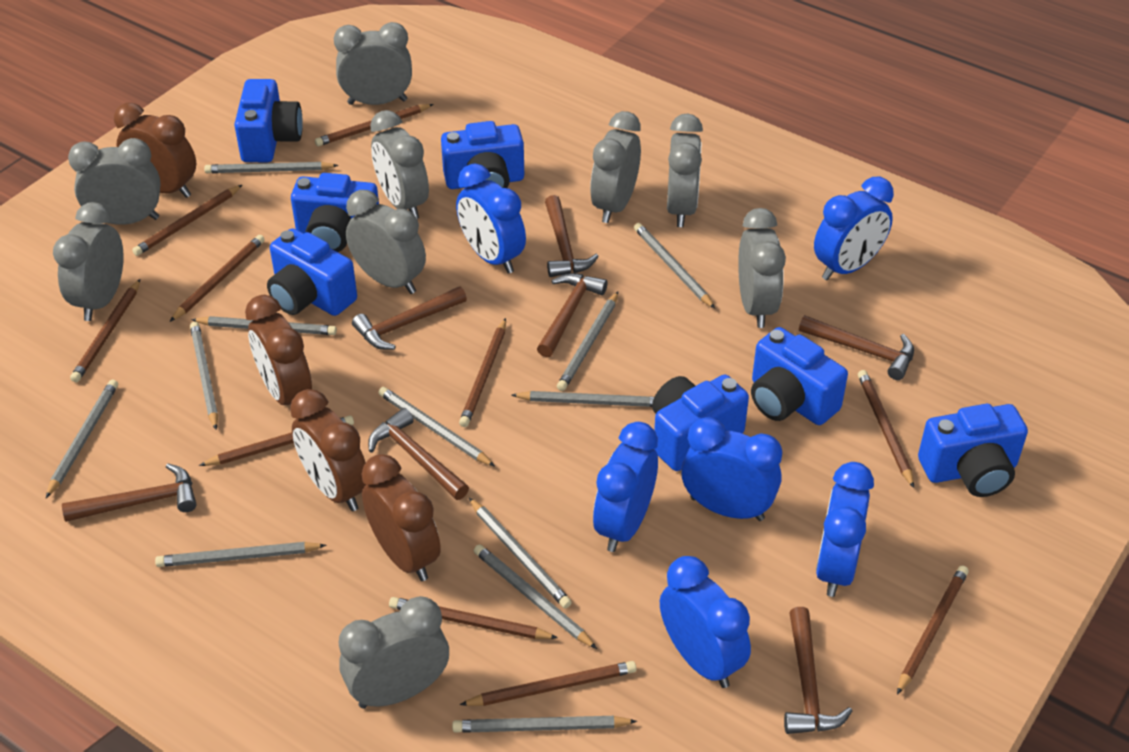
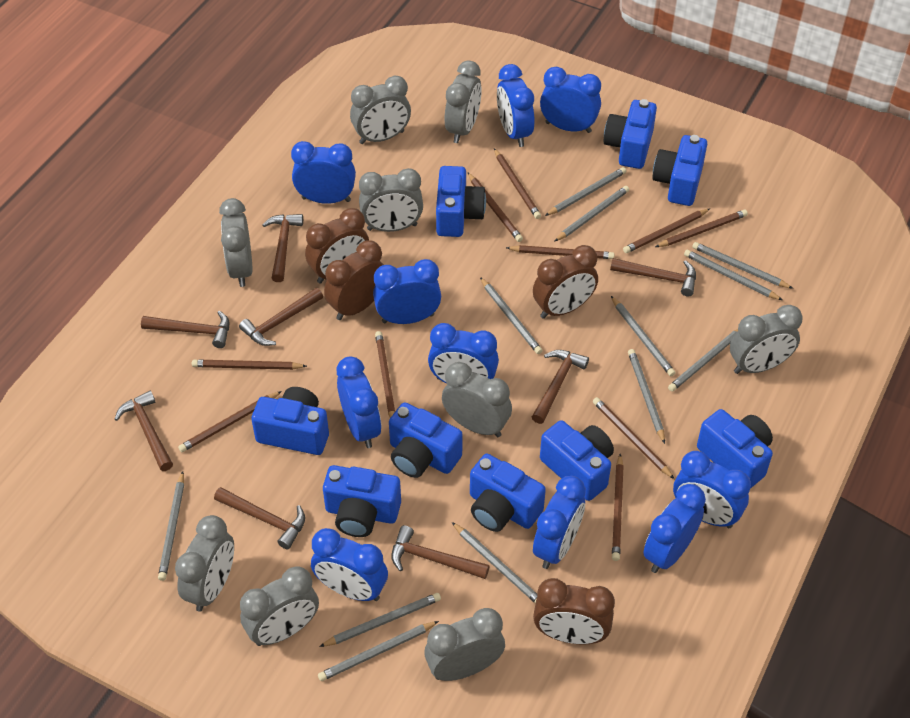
blue camera: [234,79,303,162] [267,228,357,316] [291,173,379,252] [441,121,524,189] [652,374,749,471] [751,327,848,425] [918,404,1028,497] = 7 -> [251,387,329,455] [323,465,401,537] [389,402,462,478] [436,166,486,237] [470,454,546,532] [540,420,614,501] [604,99,657,169] [652,135,707,206] [697,409,773,489] = 9
blue clock: [456,163,526,274] [593,422,658,552] [660,556,751,688] [681,417,782,521] [814,176,894,280] [816,462,874,597] = 6 -> [291,141,356,204] [311,528,388,601] [337,356,381,448] [373,259,441,324] [428,323,499,384] [497,64,534,147] [533,476,586,569] [540,67,601,133] [643,484,706,573] [673,451,751,528] = 10
brown hammer: [62,464,196,522] [352,286,467,350] [368,408,469,500] [537,273,607,357] [545,195,599,277] [784,607,852,734] [799,315,914,380] = 7 -> [114,391,173,471] [141,311,229,348] [214,487,305,549] [239,288,323,346] [262,214,303,282] [391,525,490,579] [532,350,589,424] [610,258,696,296] = 8

